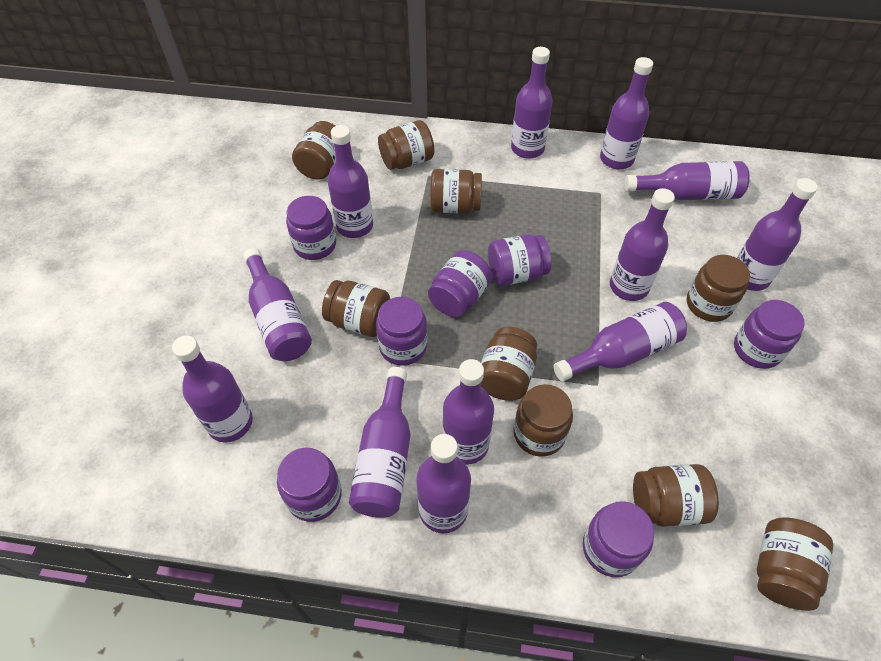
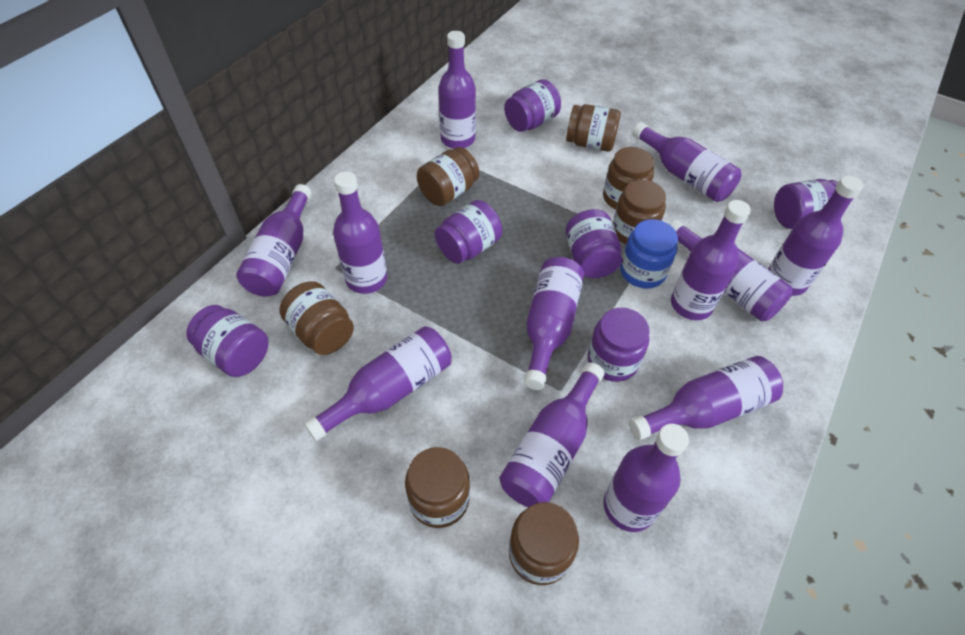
blue jar: none = 0 -> [620,219,678,289] = 1
brown jar: [292,121,336,180] [322,280,390,337] [378,120,434,170] [430,169,482,213] [481,327,537,401] [513,384,573,457] [633,464,719,527] [687,255,750,322] [757,518,833,611] = 9 -> [279,281,354,355] [405,447,470,528] [417,147,479,206] [509,502,579,585] [566,104,621,151] [603,147,654,209] [613,180,666,244] = 7
purple jar: [277,448,342,522] [286,196,336,260] [376,297,427,366] [428,250,492,317] [488,234,551,286] [583,501,654,577] [734,300,805,369] = 7 -> [186,305,269,377] [435,200,502,264] [504,79,561,132] [566,209,622,278] [587,308,650,382] [774,179,838,229] = 6

